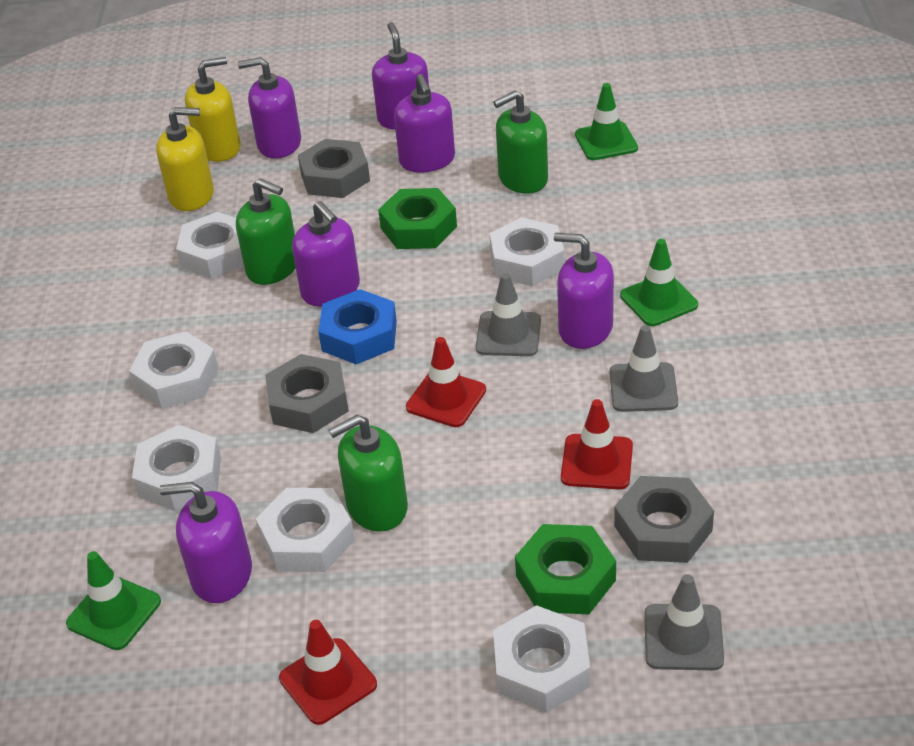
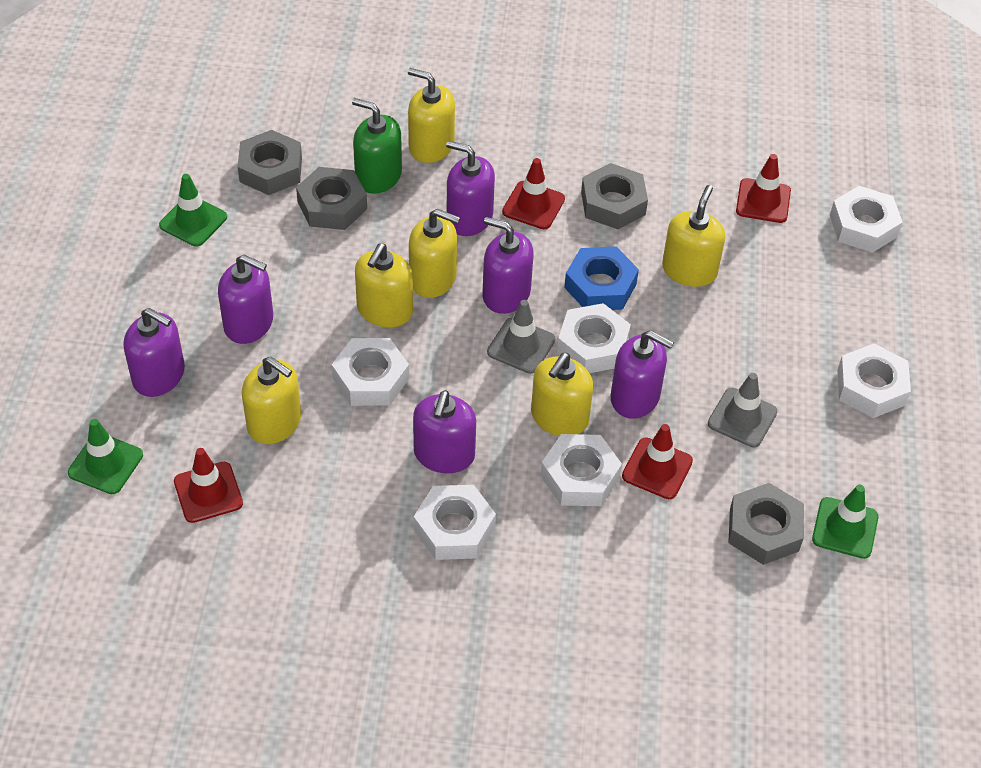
green nut: [378,188,457,249] [515,524,616,614] = 2 -> none = 0
green soap dispenser: [236,178,296,285] [329,415,408,532] [493,90,548,194] = 3 -> [352,98,402,194] = 1
grey nut: [265,354,349,433] [298,139,370,198] [614,476,714,563] = 3 -> [238,130,302,195] [296,167,367,230] [581,163,648,229] [728,483,804,565] = 4
grey traffic cone: [476,273,541,356] [610,325,678,412] [644,574,724,670] = 3 -> [487,300,556,374] [708,373,778,447] = 2
red traffic cone: [279,620,377,725] [406,337,486,427] [561,399,633,490] = 3 -> [174,448,243,523] [502,158,565,229] [622,424,693,499] [736,154,791,223] = 4
yellow soap dispenser: [156,107,214,211] [185,57,241,162] = 2 -> [242,357,301,444] [355,243,413,327] [408,68,455,163] [409,209,460,298] [531,353,594,436] [662,185,725,287] = 6

